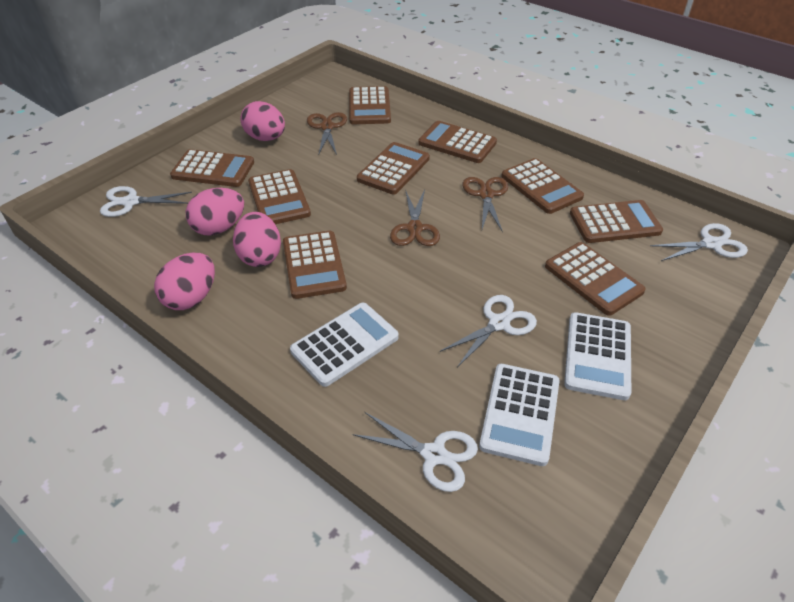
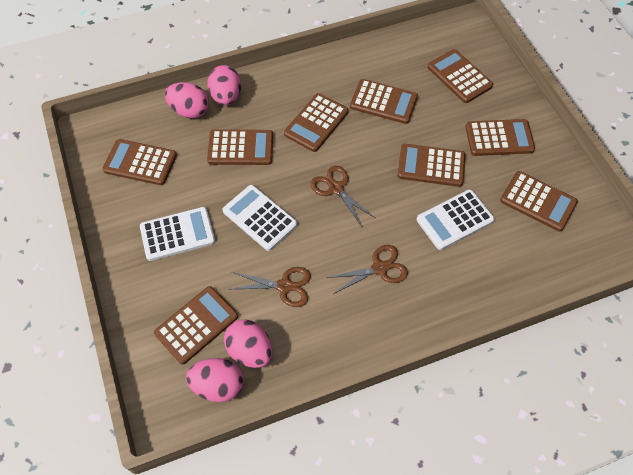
white scissors: [100,186,192,217] [352,412,478,492] [439,295,537,367] [650,223,748,261] = 4 -> none = 0

